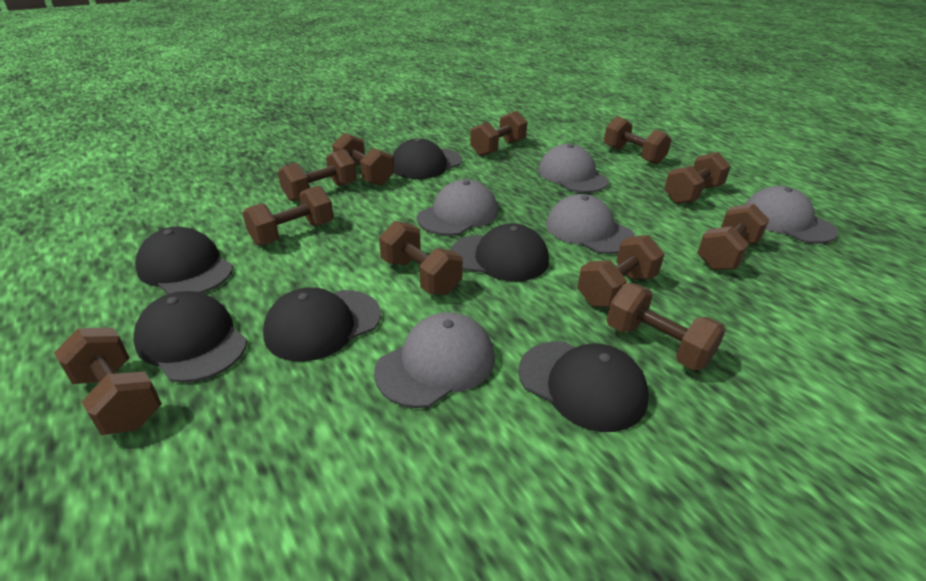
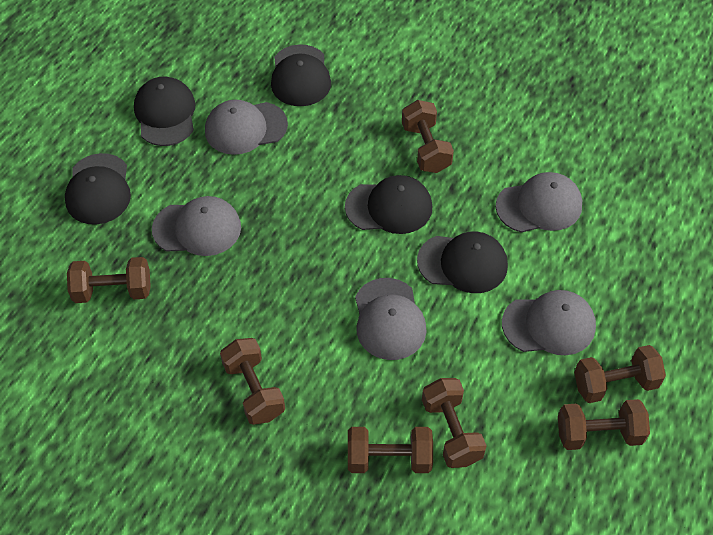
black cap: [133,291,247,383] [135,227,233,294] [263,287,381,362] [392,138,462,179] [450,223,549,282] [518,341,649,432] = 6 -> [65,153,131,225] [134,77,195,146] [271,44,331,106] [345,175,432,234] [417,232,508,293] = 5
brown dumbbell: [54,328,162,435] [242,185,333,246] [278,149,357,202] [332,133,394,186] [379,221,463,295] [470,111,527,156] [578,235,664,307] [604,116,671,165] [607,283,726,371] [664,152,731,204] [697,203,770,270] = 11 -> [67,257,151,303] [220,338,285,425] [348,427,433,473] [402,100,454,173] [422,378,487,468] [558,399,650,450] [574,345,666,403] = 7

